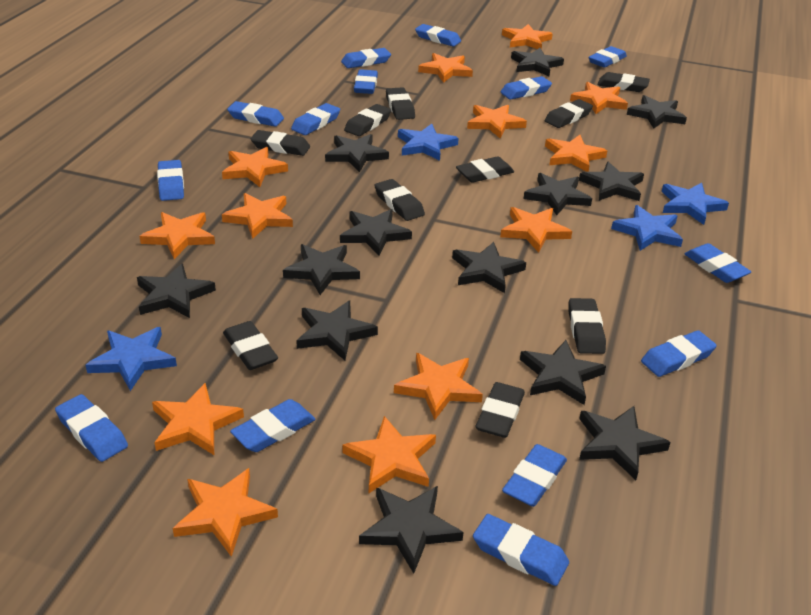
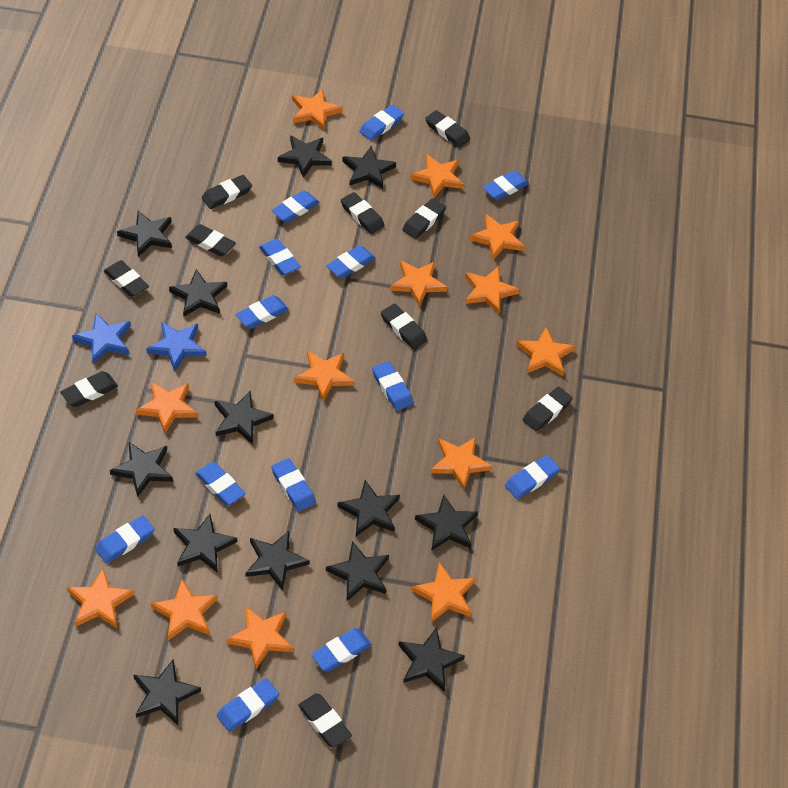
blue eraser: [55,394,128,462] [157,160,184,201] [227,101,284,127] [230,399,315,452] [291,103,340,135] [341,48,391,68] [354,69,378,94] [415,24,461,47] [473,514,569,586] [500,76,552,100] [502,444,567,507] [588,46,627,68] [641,330,717,377] [685,243,751,283] = 14 -> [95,515,155,563] [195,462,245,505] [217,678,279,732] [236,295,289,329] [259,239,301,275] [271,458,316,512] [272,190,320,223] [311,628,372,671] [326,245,375,279] [359,105,404,140] [372,361,413,411] [483,170,529,200] [505,455,560,499] = 13
blue star: [86,327,177,391] [398,124,459,161] [611,205,683,251] [662,183,729,225] = 4 -> [72,313,131,364] [146,322,207,371] = 2

